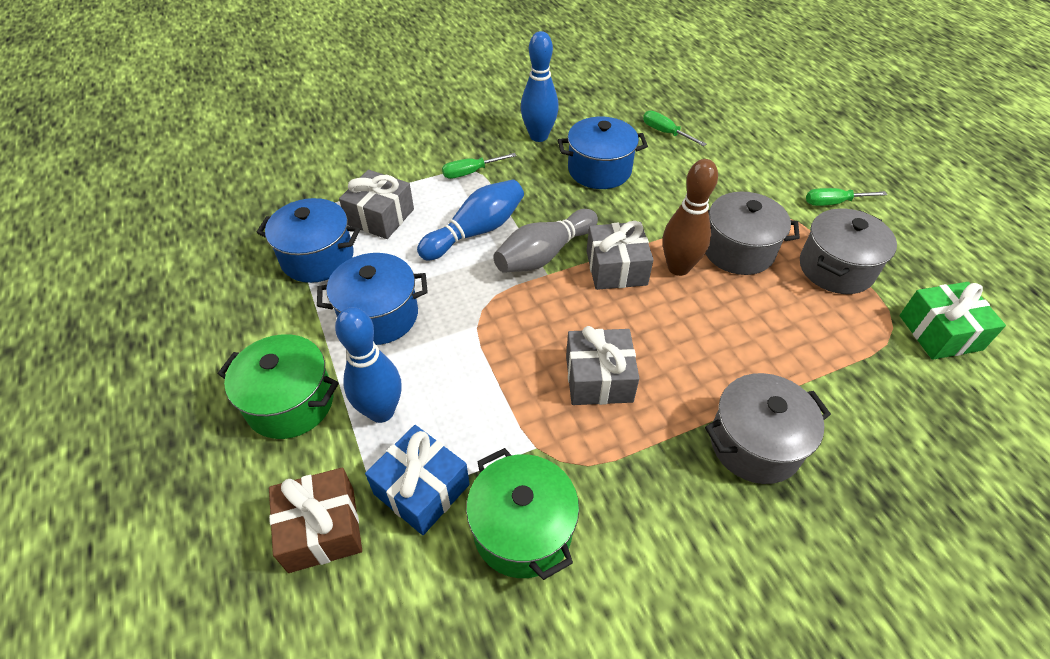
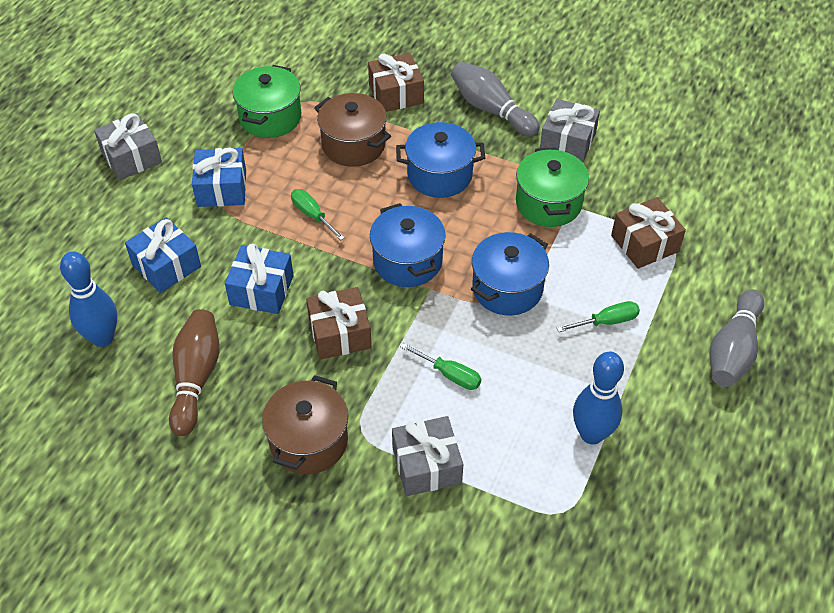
blue bowling pin: [335,307,402,423] [417,179,524,260] [521,31,559,142] = 3 -> [60,252,117,347] [573,352,624,444] = 2
blue gift: [365,425,470,535] = 1 -> [125,217,201,293] [192,148,246,207] [225,243,294,314] = 3
brown gift: [269,468,362,573] = 1 -> [306,287,372,360] [368,53,424,112] [611,197,686,269] = 3
brown pot: none = 0 -> [262,375,348,474] [314,93,391,167] = 2
green gift: [899,282,1006,360] = 1 -> none = 0
grey bowling pin: [493,209,598,273] = 1 -> [451,62,540,137] [709,289,764,387] = 2
grey pot: [705,192,800,275] [705,373,831,484] [800,208,897,294] = 3 -> none = 0

